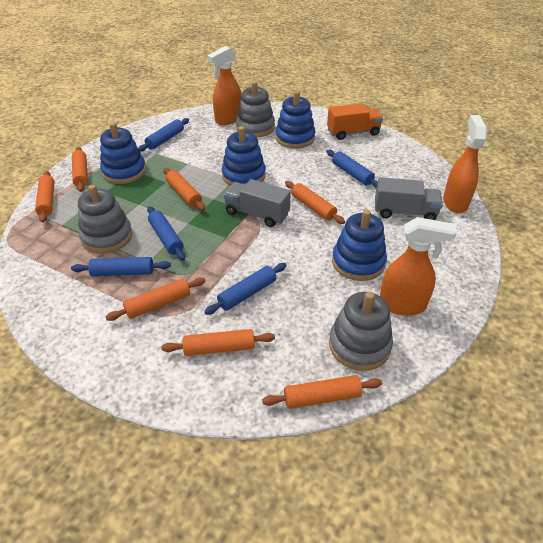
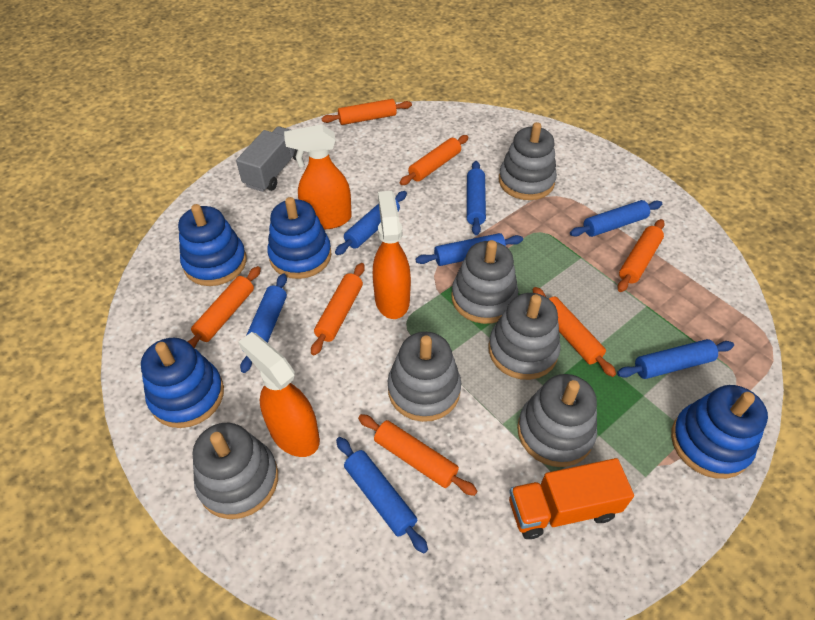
blue rolling pin: [71,257,171,276] [138,118,189,152] [147,206,185,261] [204,263,287,315] [326,150,378,188] = 5 -> [240,274,287,373] [335,191,407,255] [336,437,428,553] [415,233,523,266] [467,161,486,235] [570,200,662,237] [617,339,734,379] = 7
grey stacking toy: [78,185,133,253] [236,81,275,137] [329,292,393,371] = 3 -> [193,423,278,519] [388,332,461,422] [451,240,518,324] [488,293,561,380] [499,122,557,200] [517,374,597,467] = 6
grey truck: [223,179,291,227] [375,177,443,220] = 2 -> [236,127,297,192] = 1

